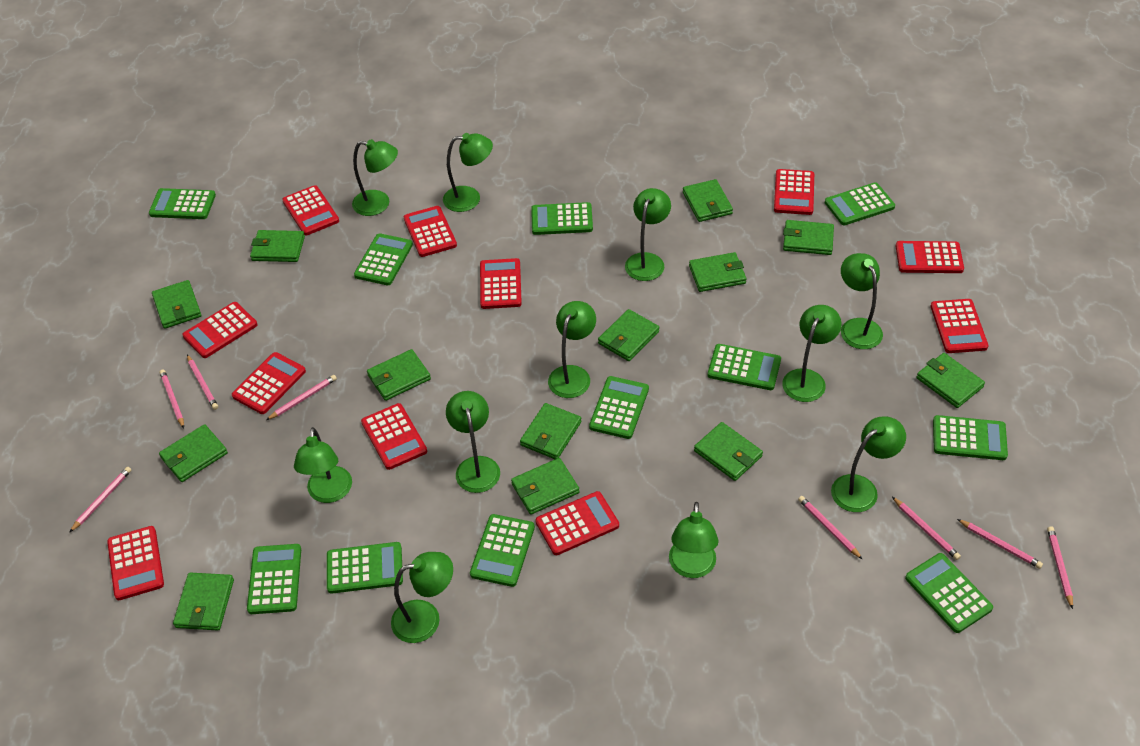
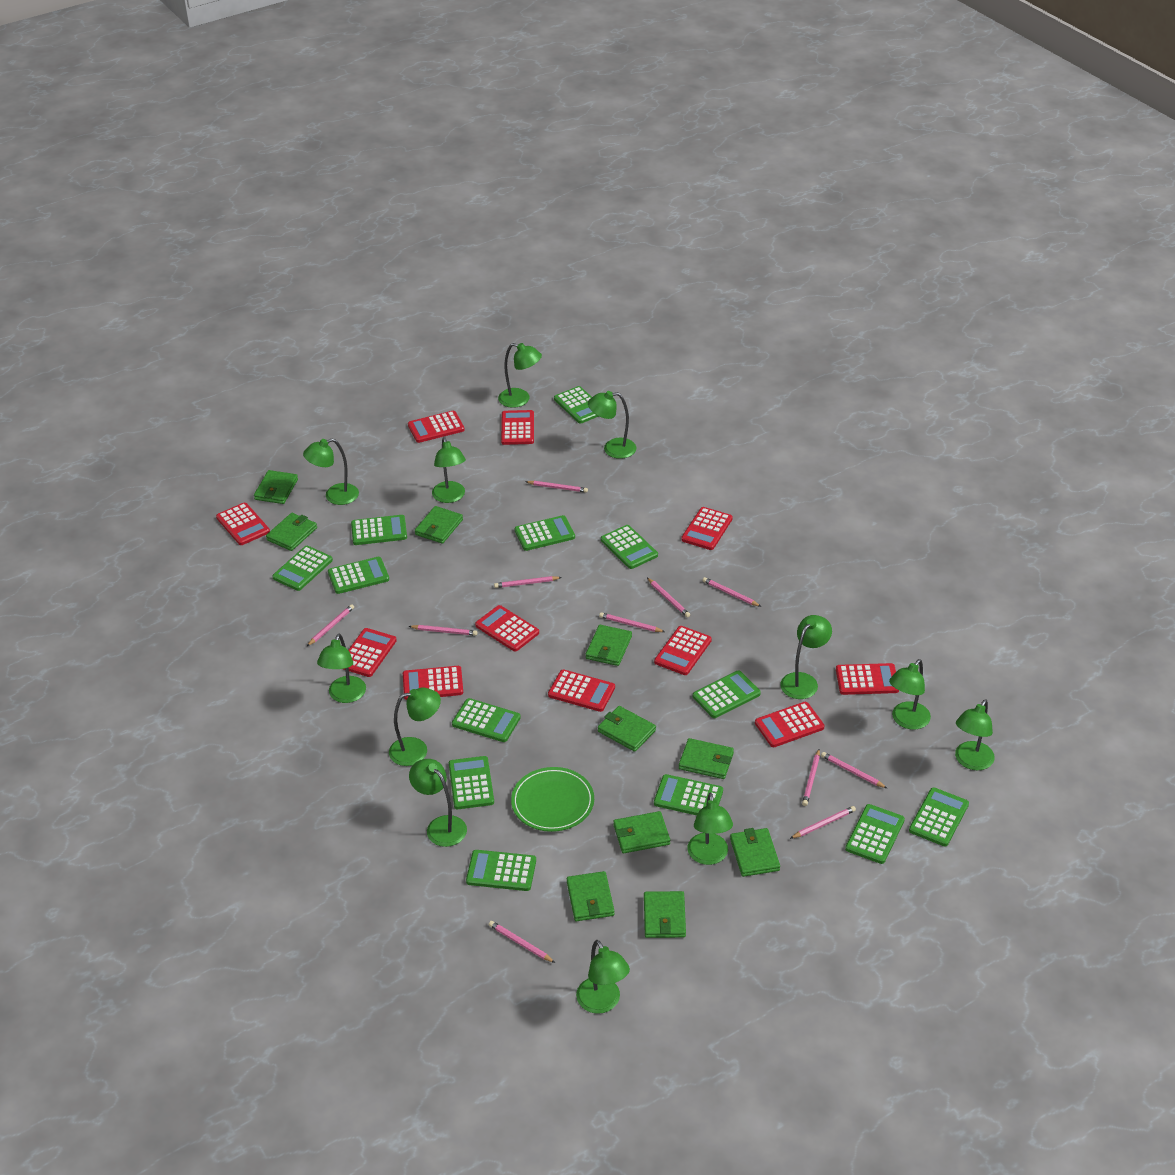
green calculator: [149,188,216,219] [247,544,301,614] [327,542,403,594] [354,233,413,285] [470,514,535,587] [531,202,593,235] [589,376,649,439] [708,344,781,390] [825,182,895,225] [905,553,993,633] [933,415,1008,460] = 11 -> [272,546,333,591] [328,557,389,594] [351,515,407,545] [449,756,494,809] [452,698,521,742] [466,850,536,891] [515,515,575,551] [554,386,599,424] [601,525,658,569] [654,774,723,815] [693,671,761,718] [845,804,905,864] [909,787,969,846] = 13
green lamp: [294,427,352,503] [352,139,398,216] [391,552,453,643] [443,133,493,212] [446,391,500,493] [548,301,596,398] [625,188,671,281] [669,502,719,578] [782,305,841,402] [831,416,906,512] [841,253,883,349] = 11 -> [303,439,359,505] [317,634,366,703] [389,688,441,766] [409,759,467,847] [432,437,466,503] [498,343,542,408] [576,940,630,1014] [588,391,636,459] [688,793,733,865] [780,615,832,699] [889,659,931,730] [955,699,995,770] = 12
green plate: none = 0 -> [511,767,594,832] = 1
green wallet: [152,280,201,329] [159,424,228,482] [173,573,234,630] [250,230,305,262] [367,349,431,401] [511,458,579,515] [520,403,581,459] [598,309,659,361] [683,179,733,222] [689,252,746,292] [694,422,763,481] [783,220,834,255] [917,353,985,408] = 13 -> [254,470,298,504] [266,513,317,551] [415,506,463,544] [567,871,614,921] [586,625,632,666] [598,706,656,752] [613,811,670,853] [644,891,686,938] [679,738,734,779] [730,828,780,877] = 10
pink pencil: [69,467,132,533] [160,369,184,428] [187,355,218,410] [266,375,337,420] [798,496,863,560] [892,497,961,560] [957,519,1043,569] [1047,527,1073,609] = 8 -> [307,604,354,646] [409,625,478,636] [489,921,555,963] [494,576,562,588] [525,481,588,493] [599,612,665,632] [647,578,690,617] [703,577,761,607] [790,806,856,839] [802,749,820,806] [821,752,887,788] = 11

